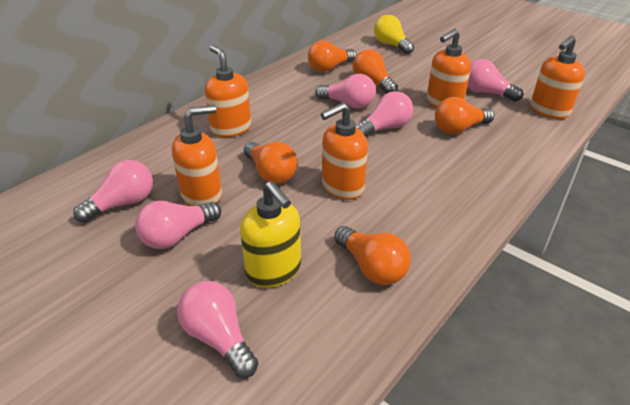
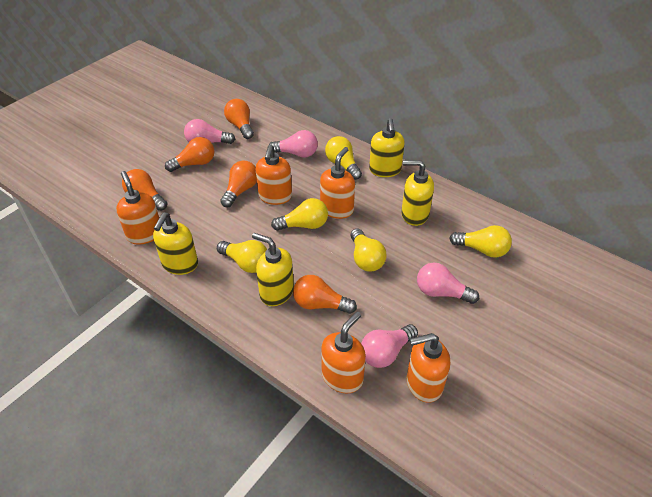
pink light bulb: [73,160,153,223] [136,201,221,249] [177,281,258,378] [315,74,376,109] [356,91,413,137] [467,59,523,102] = 6 -> [184,119,235,144] [269,130,318,158] [361,324,418,368] [417,263,479,304] = 4
yellow light bulb: [374,15,414,54] = 1 -> [217,240,267,273] [271,198,328,231] [325,136,362,180] [350,228,387,272] [449,225,512,257] = 5
yellow soap dispenser: [240,181,301,288] = 1 -> [153,212,198,275] [252,233,294,306] [369,118,405,177] [401,160,434,226] = 4

